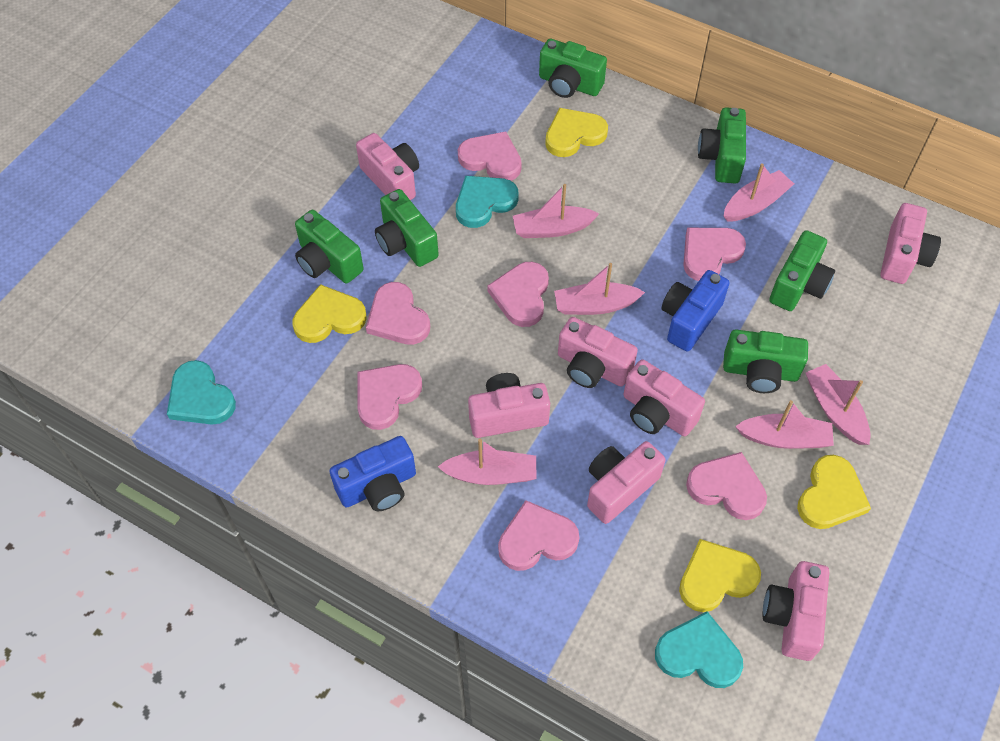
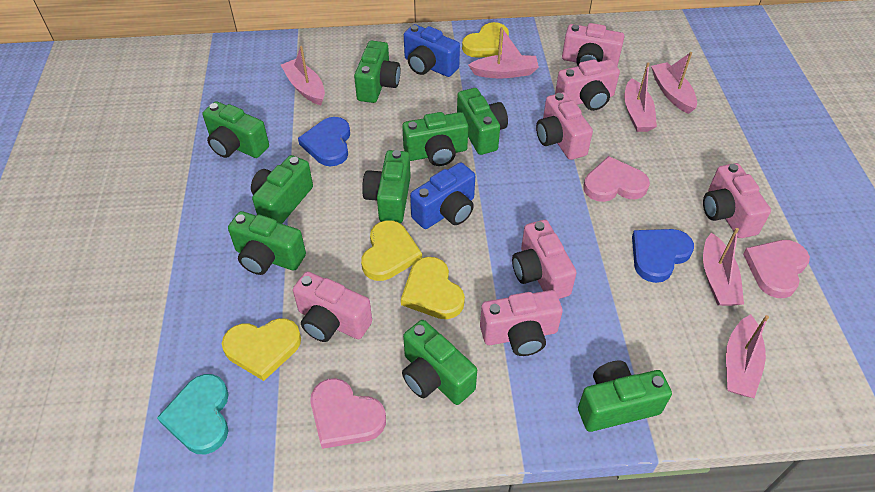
blue heart: none = 0 -> [298,117,350,166] [632,229,694,283] = 2
green camera: [295,210,364,283] [375,189,439,267] [539,39,607,98] [698,107,746,183] [723,330,808,393] [769,230,835,311] = 6 -> [203,101,269,158] [228,211,306,275] [251,155,313,224] [354,41,400,103] [362,150,411,223] [402,112,468,166] [402,320,477,405] [457,88,508,155] [578,361,672,432] = 9
pink heart: [358,364,422,430] [366,282,430,345] [458,131,522,181] [487,262,549,327] [498,500,579,571] [683,228,746,281] [686,452,767,520] = 7 -> [310,378,386,449] [583,156,650,202] [743,240,810,298] = 3
turquoise heart: [167,360,236,425] [456,176,519,228] [655,611,743,688] = 3 -> [157,374,229,454] = 1

